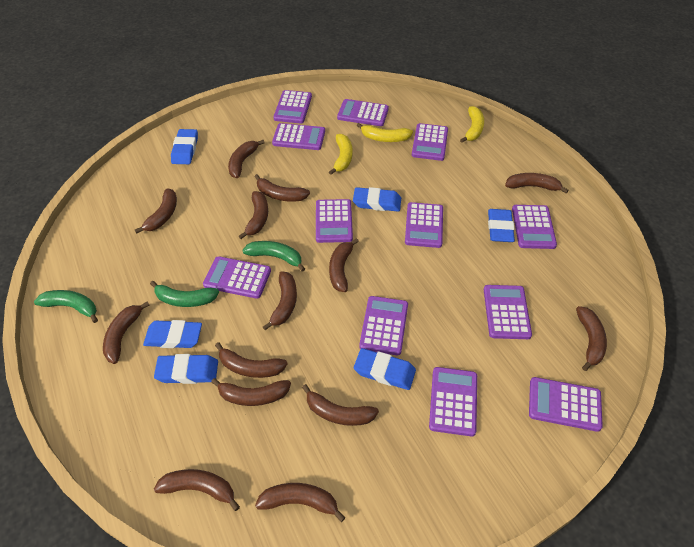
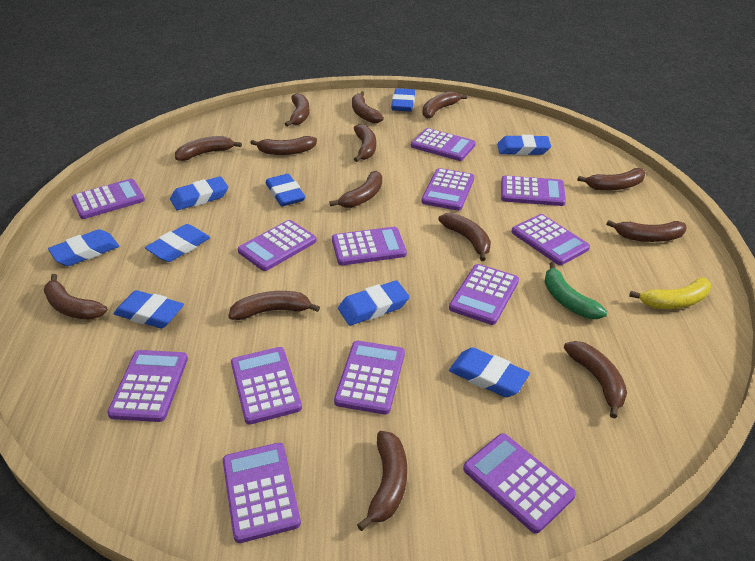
blue eraser: [143,320,202,348] [154,354,218,384] [171,129,198,164] [353,187,401,212] [354,348,416,390] [488,209,515,242] = 6 -> [48,229,119,266] [114,290,184,328] [145,224,210,262] [170,176,228,210] [265,174,305,207] [338,280,409,326] [391,88,415,112] [449,347,530,397] [497,135,551,155] = 9
green banana: [34,290,98,323] [150,281,219,307] [242,241,305,272] = 3 -> [544,262,607,319] = 1
purple calculator: [203,256,271,299] [272,123,325,150] [273,90,312,123] [316,199,353,243] [337,99,389,126] [359,296,408,355] [405,202,443,248] [412,123,448,161] [429,367,477,436] [484,285,532,339] [512,205,557,249] [529,377,603,432] = 12 -> [71,179,145,219] [107,350,188,422] [223,443,301,543] [231,347,302,425] [238,220,317,271] [332,227,407,265] [334,341,405,415] [411,128,476,161] [421,168,474,211] [449,264,519,325] [463,433,576,533] [501,176,566,206] [512,214,590,265] = 13
yellow banana: [329,134,353,175] [357,123,413,142] [460,106,484,143] = 3 -> [629,278,711,309] = 1

